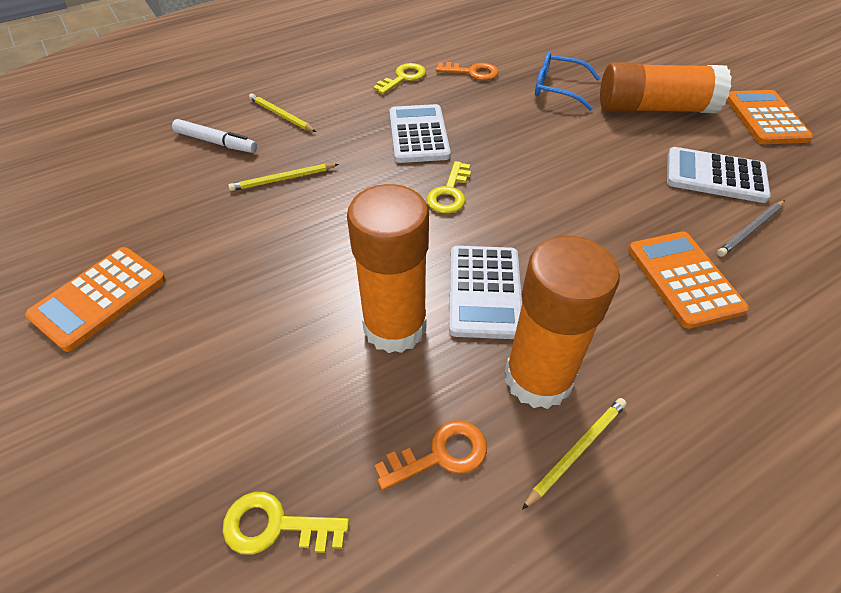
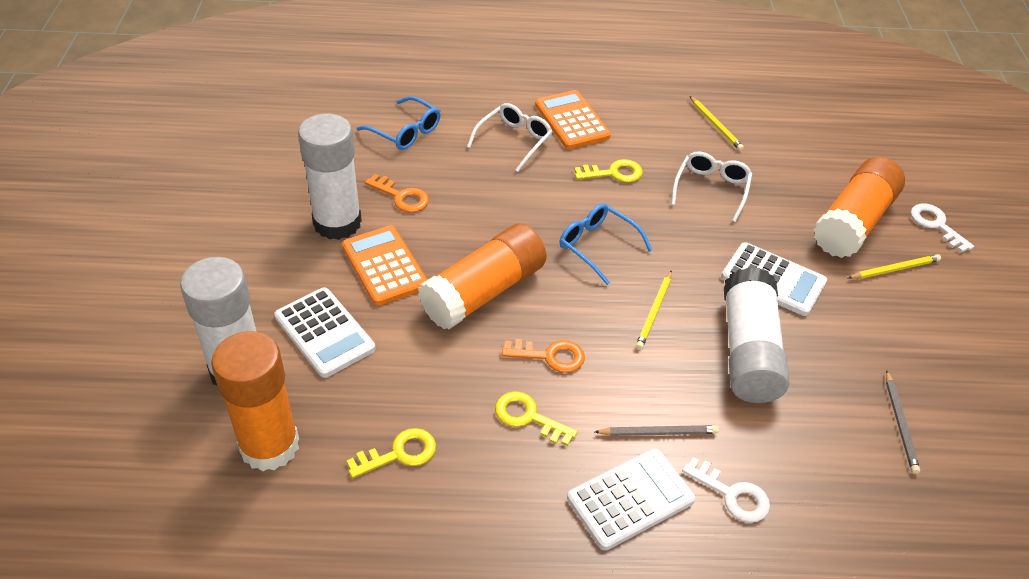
blue glasses: [535,52,600,111] = 1 -> [356,96,441,150] [560,203,652,285] = 2
grey pencil: [717,200,785,256] = 1 -> [595,425,719,436] [886,370,920,474] = 2
orange calculator: [25,247,166,352] [628,232,749,329] [726,90,813,144] = 3 -> [342,225,428,306] [535,90,611,149] = 2
white glasses: none = 0 -> [467,103,553,172] [671,152,752,222] = 2
white glue stick: none = 0 -> [180,257,257,385] [298,114,362,240] [724,267,790,403] = 3
white key: none = 0 -> [682,457,770,523] [911,204,974,253] = 2
white marker: [172,119,257,153] = 1 -> none = 0

